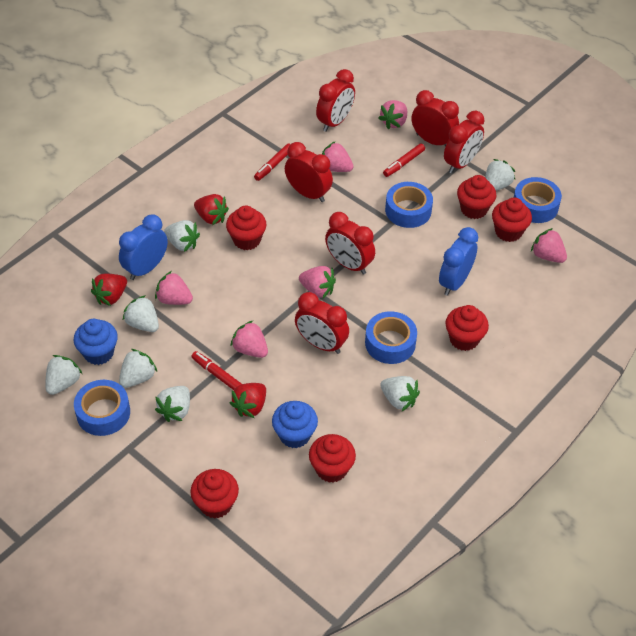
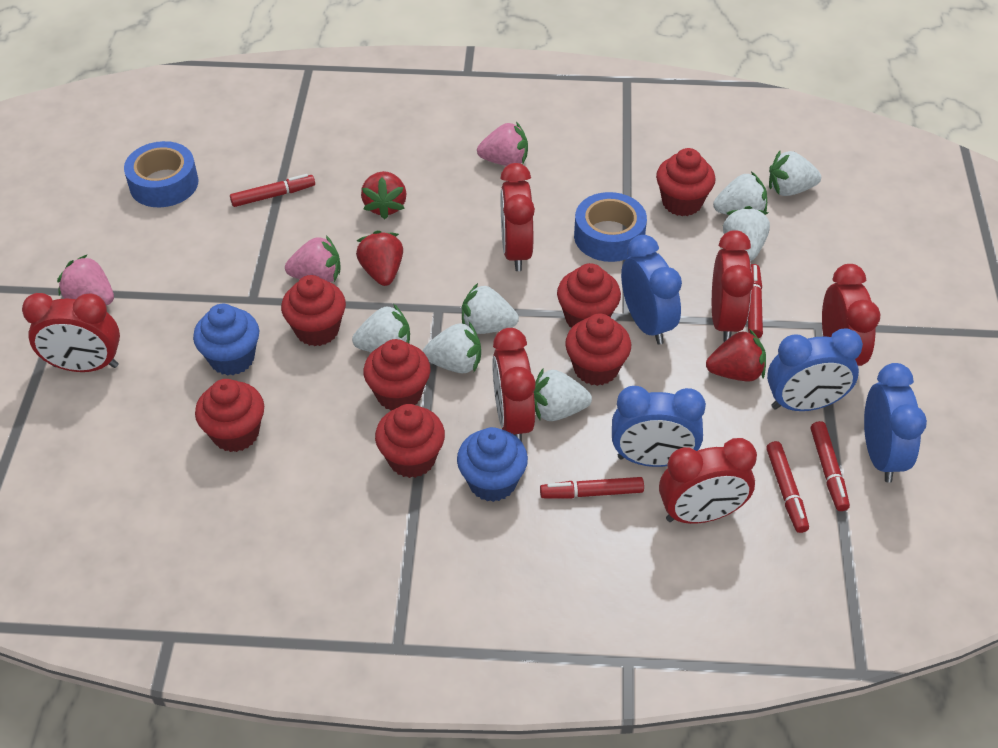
blue clock: [119,214,168,280] [439,227,478,296] = 2 -> [612,386,706,467] [621,235,682,345] [767,328,863,411] [864,363,927,483] = 4
blue tape: [74,380,130,436] [365,311,417,364] [385,182,433,228] [514,177,562,223] = 4 -> [124,141,198,207] [574,192,647,262] = 2
pink strawberry: [155,271,193,305] [230,321,268,358] [299,266,336,298] [322,141,353,172] [379,100,407,129] [531,228,567,263] = 6 -> [57,255,114,305] [285,235,340,283] [477,122,528,166] = 3
red cupcake: [190,469,239,519] [226,206,266,250] [309,434,356,483] [446,305,489,351] [457,175,496,219] [492,198,532,242] = 6 -> [195,379,264,452] [281,275,346,346] [363,339,431,411] [375,404,445,478] [557,263,621,328] [565,313,631,386] [656,148,716,216] = 7
red marker: [192,351,242,390] [254,144,290,181] [383,143,425,177] = 3 -> [230,174,315,207] [540,477,644,499] [748,264,763,338] [766,441,809,533] [811,421,850,511] = 5

